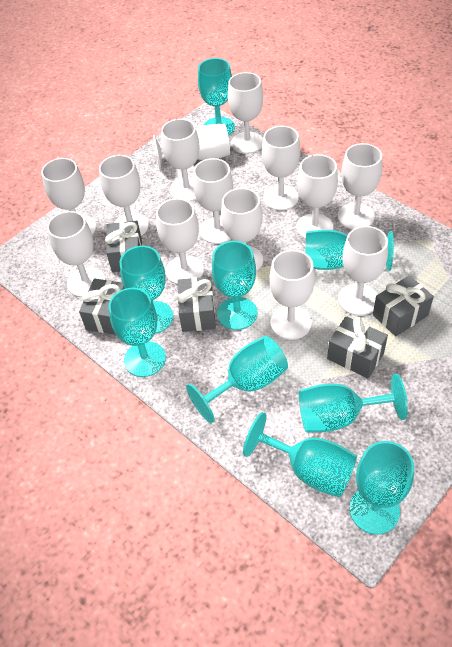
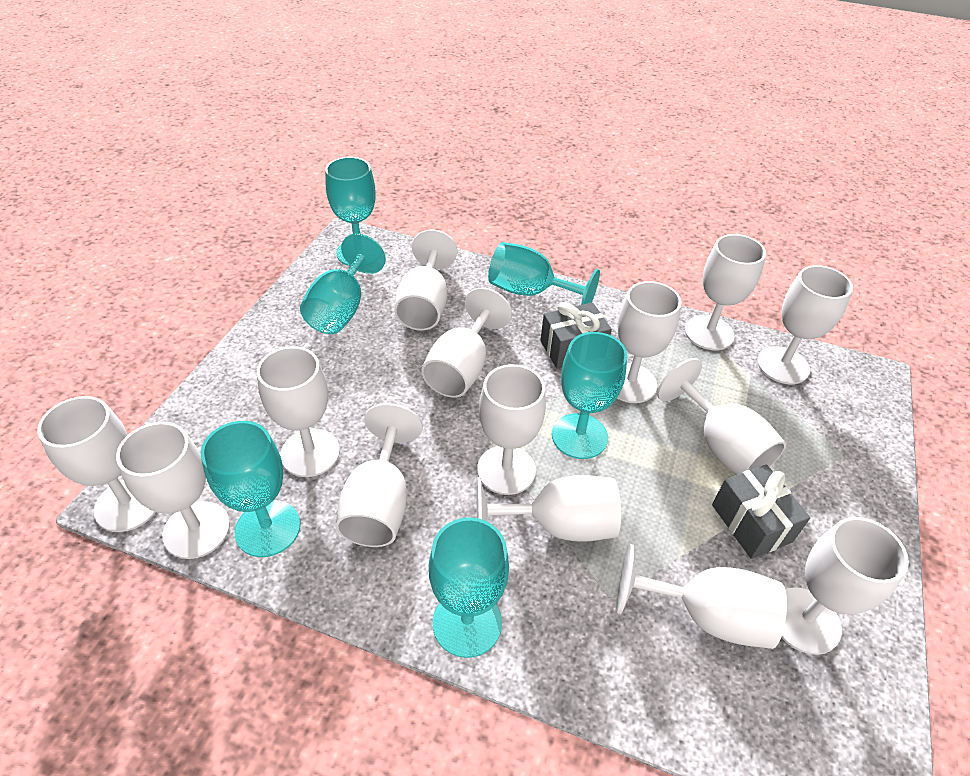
grey gift: [79,278,125,335] [105,221,142,272] [177,277,216,332] [327,316,388,378] [373,275,434,336] = 5 -> [540,302,612,369] [712,465,810,559] = 2
turquoise goblet: [109,288,166,377] [120,246,173,334] [186,336,288,423] [198,58,235,136] [212,241,257,330] [243,412,357,498] [299,374,408,433] [305,230,394,271] [349,441,414,534] = 9 -> [201,421,300,557] [300,234,386,334] [325,157,376,266] [429,517,509,658] [488,242,600,305] [552,332,627,459] = 6

